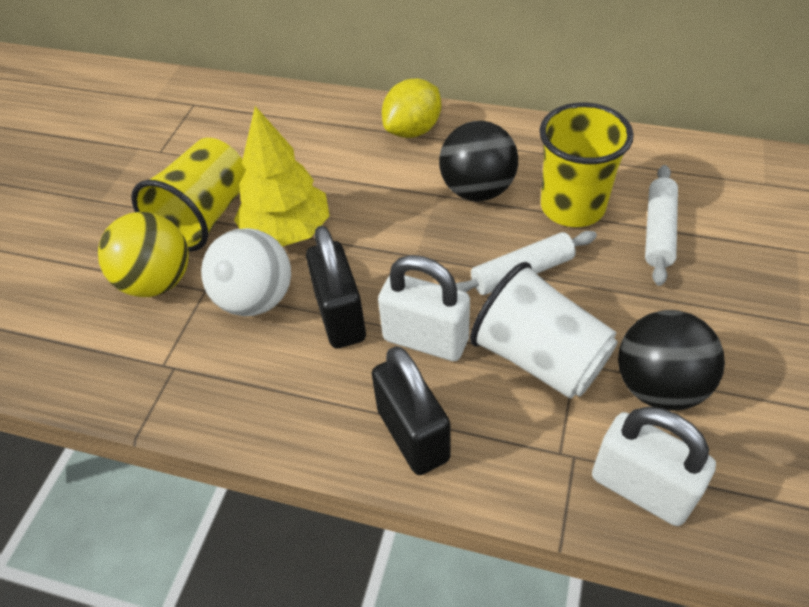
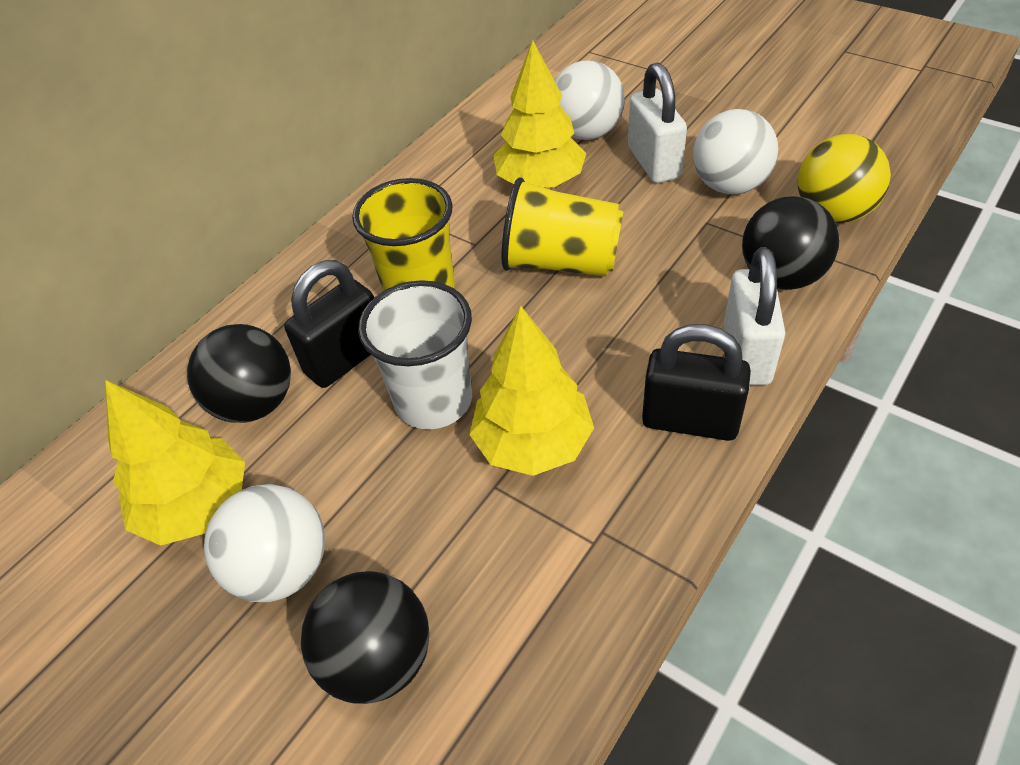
black ball: [439,121,518,201] [618,310,725,411] = 2 -> [187,324,291,423] [301,571,430,704] [742,196,839,290] = 3
white ball: [201,228,291,316] = 1 -> [204,484,325,602] [554,60,625,140] [693,109,778,194] = 3
white rolling pin: [456,231,597,295] [645,165,678,286] = 2 -> none = 0
yellow lemon: [382,79,441,138] = 1 -> none = 0
yellow tree: [234,106,330,247] = 1 -> [105,380,245,546] [469,306,594,476] [493,40,586,188] = 3

